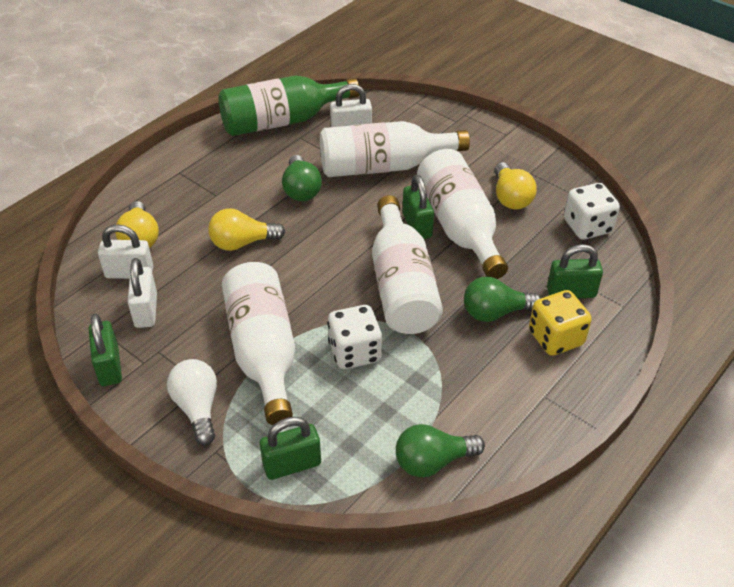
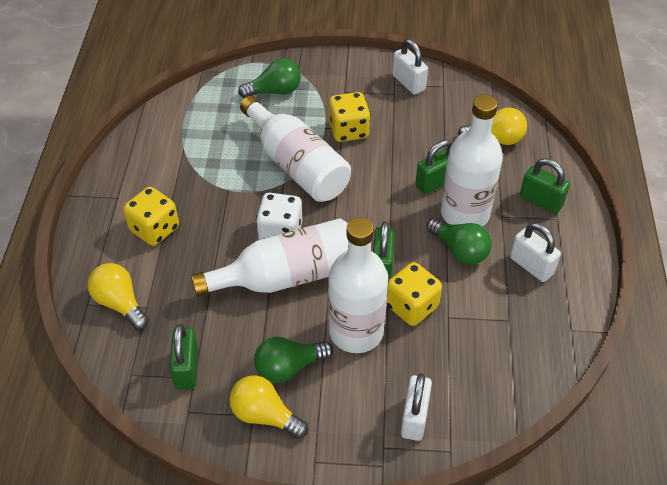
green bottle: [218,75,359,136] = 1 -> none = 0
white dice: [327,305,382,369] [564,183,620,240] = 2 -> [256,193,302,240] = 1
white light bulb: [167,359,217,445] = 1 -> none = 0
yellow dice: [529,290,592,356] = 1 -> [123,187,179,246] [329,92,371,142] [387,262,442,326] = 3

